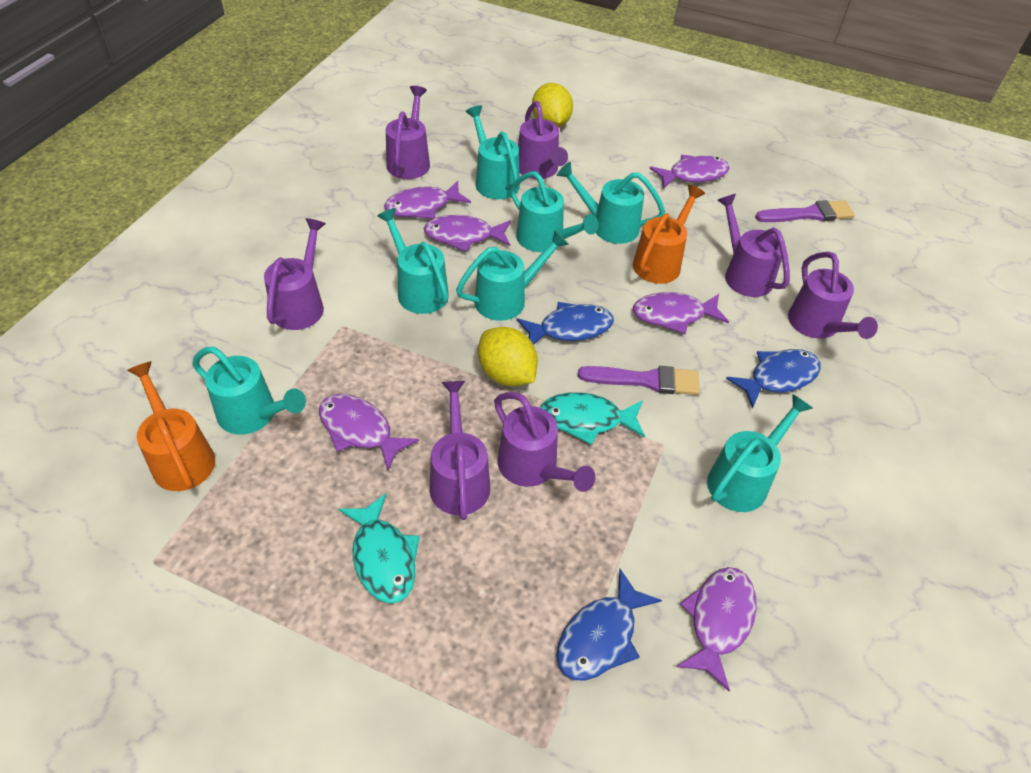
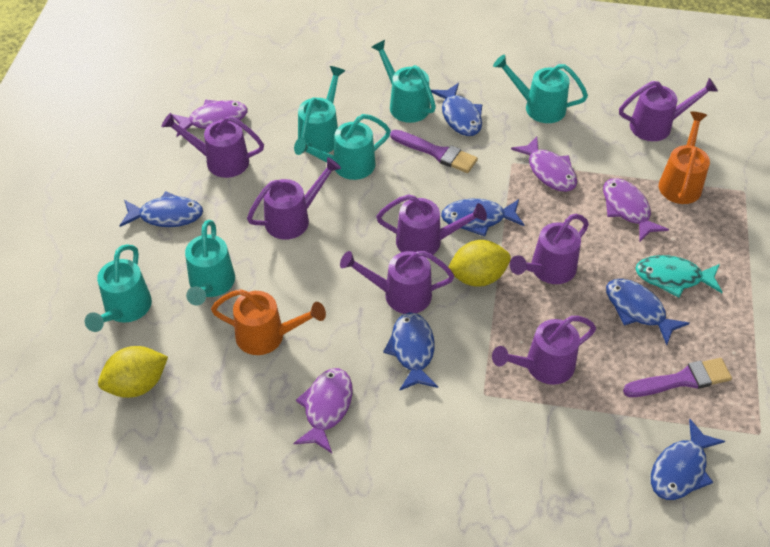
blue fish: [516,302,614,345] [556,569,662,680] [726,349,821,409] = 3 -> [119,191,203,227] [383,312,438,391] [431,83,483,136] [441,199,524,236] [606,279,689,345] [651,419,725,500] = 6
purple fish: [319,394,419,470] [384,181,471,219] [424,215,511,252] [633,292,729,334] [649,155,730,189] [676,567,757,691] = 6 -> [172,100,248,137] [293,368,353,453] [511,136,577,192] [603,178,669,242] = 4
turquoise fish: [339,493,420,603] [540,392,645,445] = 2 -> [635,255,722,298] = 1
turquoise watering can: [192,347,306,435] [377,208,449,314] [456,230,569,321] [466,105,520,199] [510,171,599,252] [557,162,665,244] [707,394,813,512] = 7 -> [85,244,152,332] [185,220,235,306] [294,114,391,180] [298,66,345,153] [371,40,436,123] [493,55,588,123] = 6

